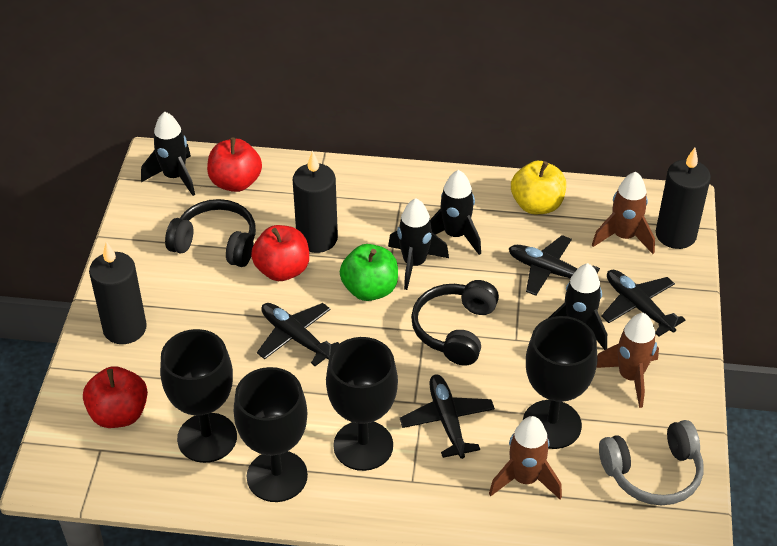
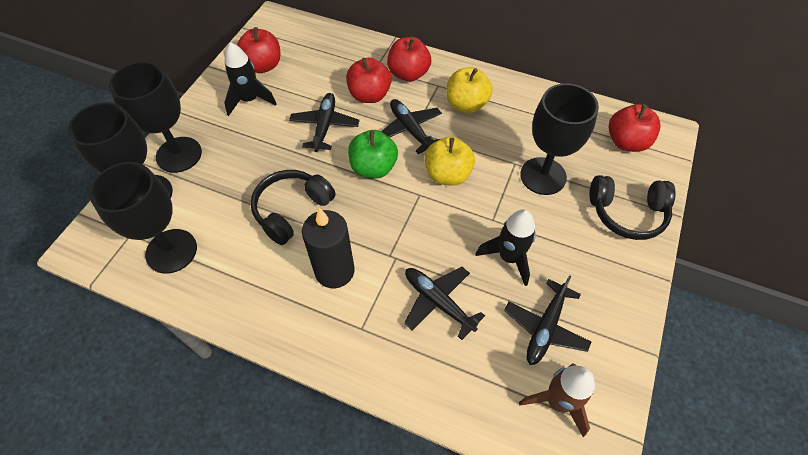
black candle: [89,241,147,344] [293,151,338,253] [656,148,711,249] = 3 -> [302,208,355,288] = 1
black rocket: [141,112,195,196] [388,198,449,290] [430,170,481,255] [549,263,607,350] = 4 -> [224,42,277,116] [476,210,536,286] = 2
brown rocket: [489,416,562,499] [592,172,655,254] [596,313,659,408] = 3 -> [519,363,595,437] = 1
grey headphones: [599,420,704,505] = 1 -> none = 0
red apple: [83,366,148,428] [207,138,262,192] [251,225,309,281] = 3 -> [237,27,281,73] [346,58,392,103] [387,37,431,82] [608,104,660,152] = 4
yellow apple: [511,161,566,214] = 1 -> [425,136,475,186] [447,67,493,113] = 2

